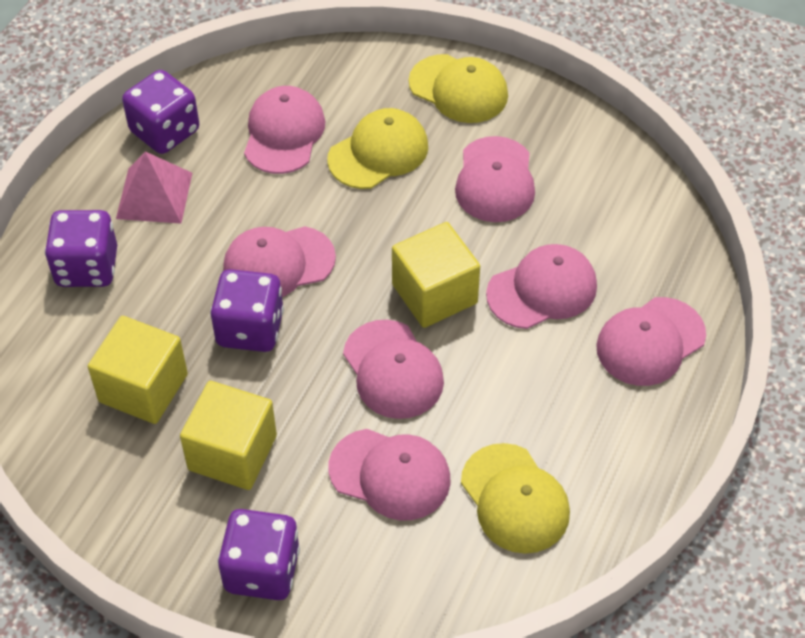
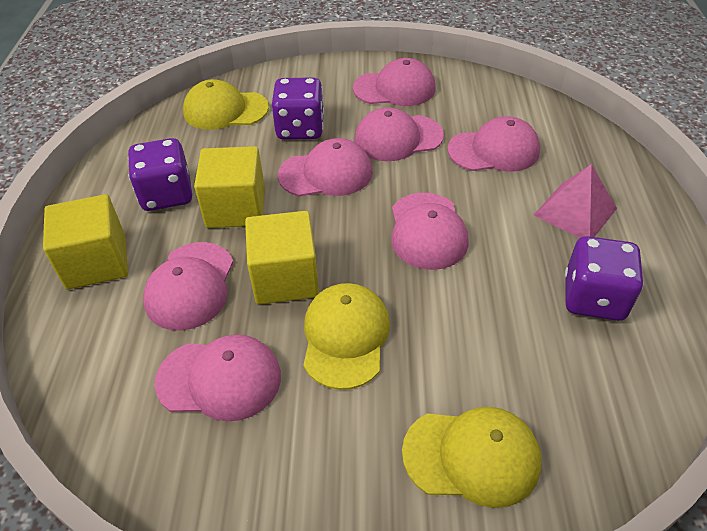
purple dice: [45,210,117,287] [122,70,199,154] [210,269,284,352] [218,509,300,600] = 4 -> [128,138,192,211] [272,77,324,140] [565,236,644,321] = 3

